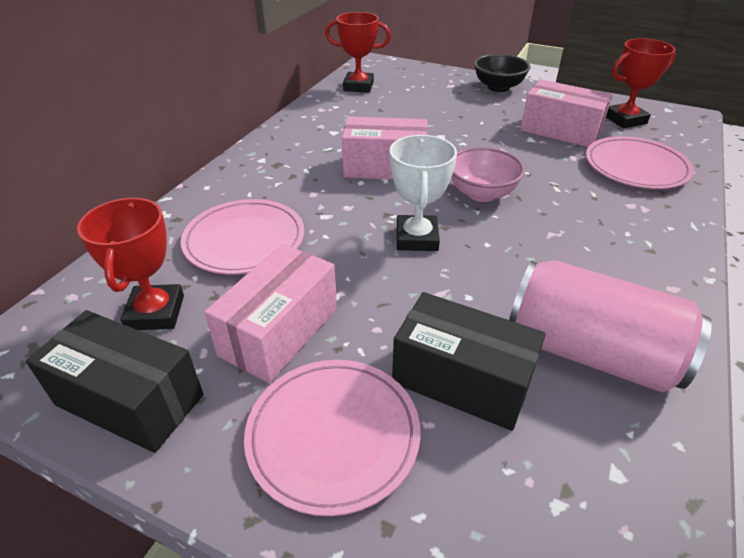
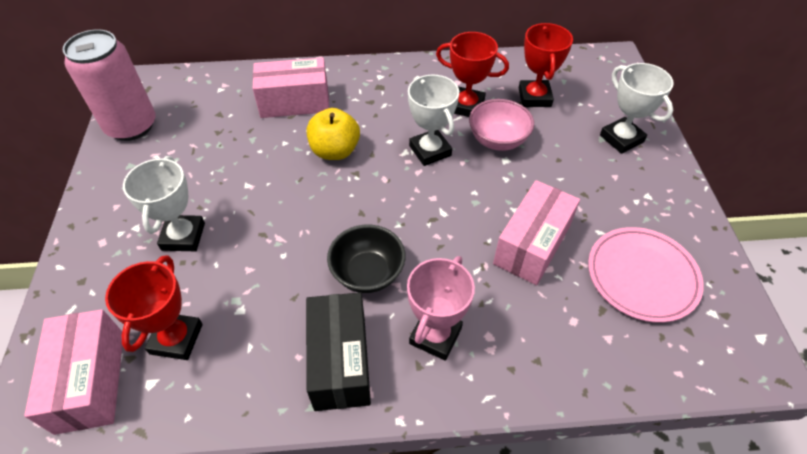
black box: [26,310,203,453] [392,292,546,431] = 2 -> [306,292,371,411] = 1
pink plate: [181,199,304,274] [244,360,421,516] [586,136,694,189] = 3 -> [588,227,704,323] = 1
pink trophy: none = 0 -> [407,256,475,361] = 1
white trophy: [390,135,457,251] = 1 -> [123,156,205,251] [408,75,459,166] [600,63,674,154] = 3
yellow apple: none = 0 -> [307,108,360,160] = 1

